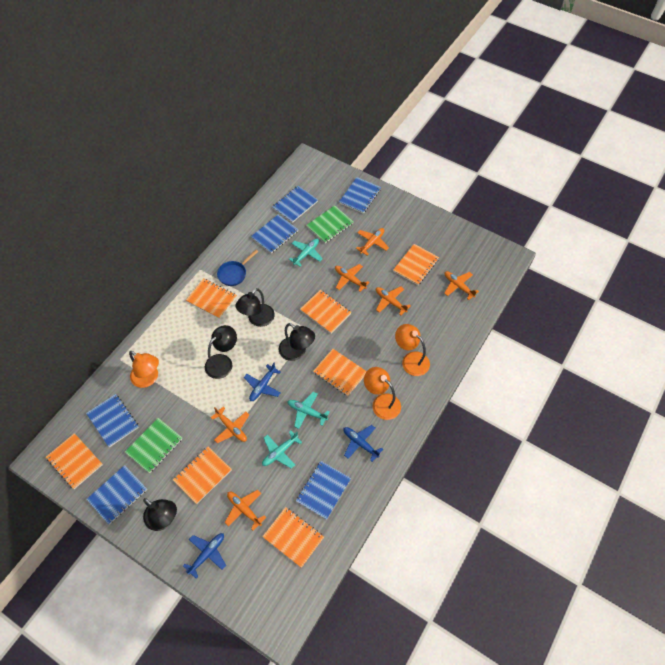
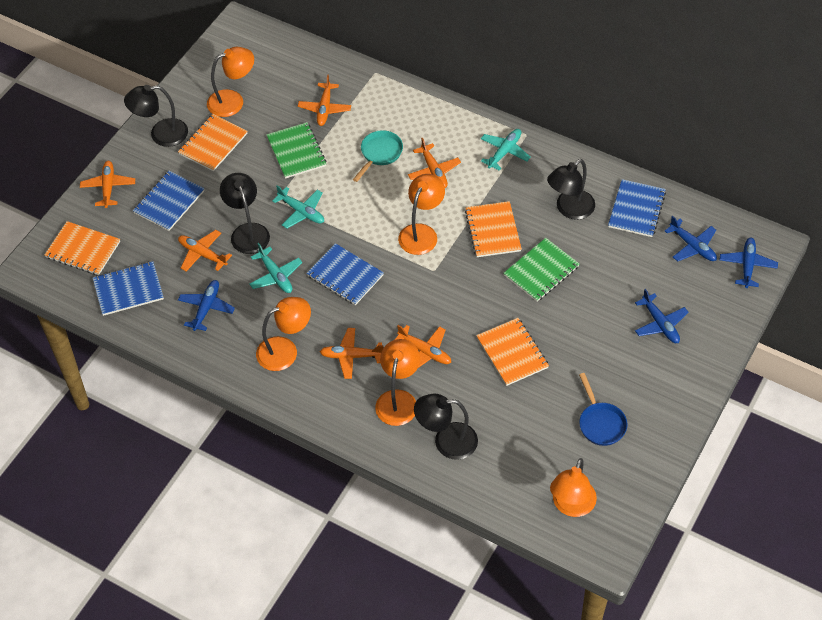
blue notebook: [86,394,139,447] [86,465,147,524] [251,214,299,254] [272,186,318,223] [296,461,351,520] [339,177,381,214] = 6 -> [93,261,164,316] [133,171,205,231] [307,243,384,305] [608,179,666,237] = 4
blue plane: [183,533,226,578] [244,363,281,401] [343,425,383,462] = 3 -> [178,280,235,331] [635,289,689,343] [665,216,717,261] [719,238,778,288] = 4
orange lamp: [129,351,159,388] [364,367,401,420] [395,324,430,376] = 3 -> [207,47,254,117] [256,297,311,371] [375,339,420,426] [398,174,445,255] [550,458,597,517] = 5
orange notebook: [46,433,103,489] [173,447,232,504] [186,278,237,319] [262,507,324,568] [300,290,351,333] [313,349,367,396] [393,244,439,285] = 7 -> [44,221,120,275] [178,114,248,171] [465,201,522,257] [476,318,549,386] = 4
turquoise pan: none = 0 -> [353,130,403,182] = 1

